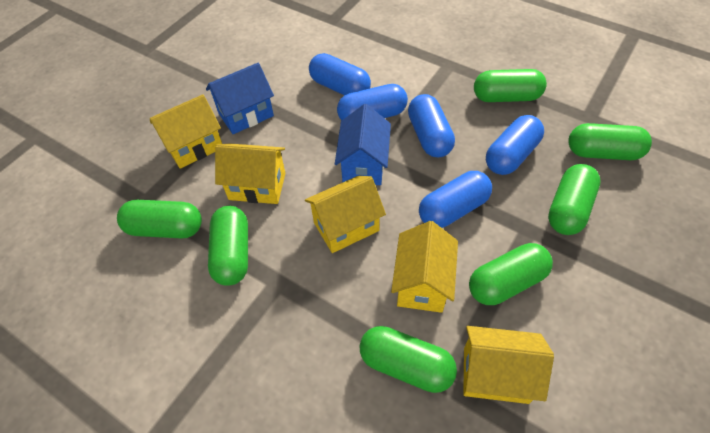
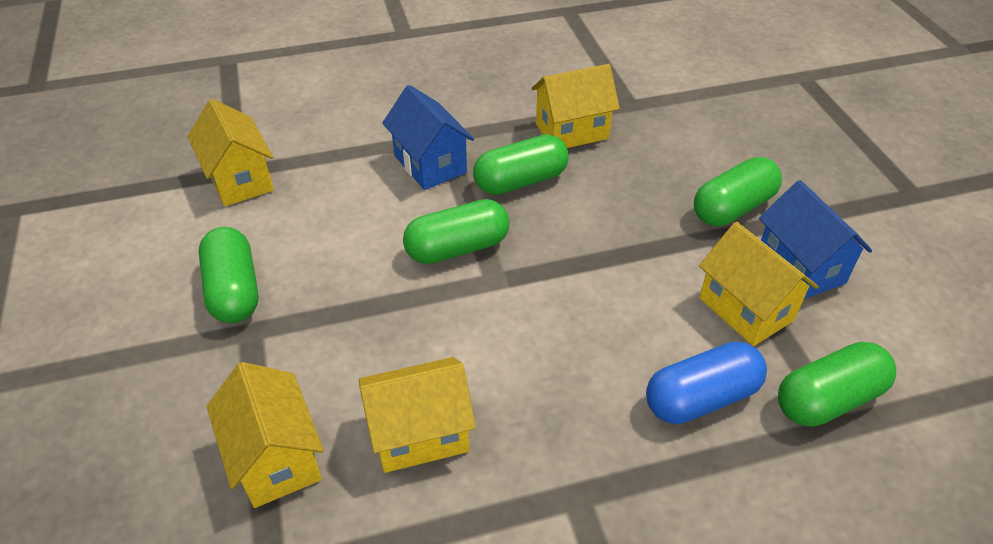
blue capsule: [309,53,371,95] [337,84,408,120] [408,94,455,157] [419,171,492,228] [486,115,544,175] = 5 -> [646,341,767,424] = 1
green capsule: [117,200,202,239] [208,206,248,286] [359,326,457,393] [469,243,553,305] [474,69,547,102] [548,164,601,235] [568,123,652,160] = 7 -> [199,227,258,323] [403,199,510,264] [473,134,569,195] [694,157,782,226] [778,342,896,427] = 5

